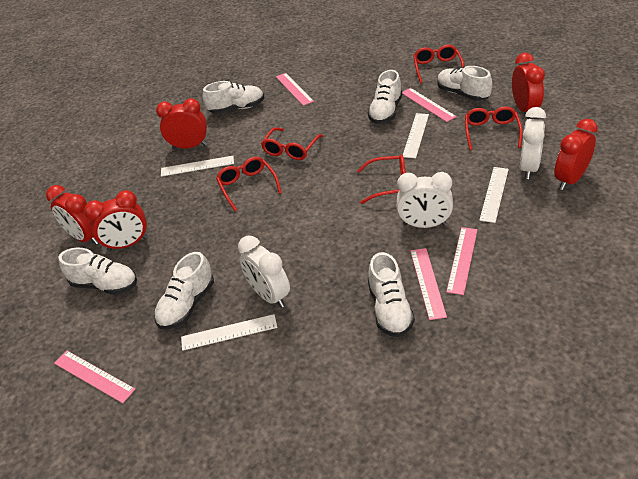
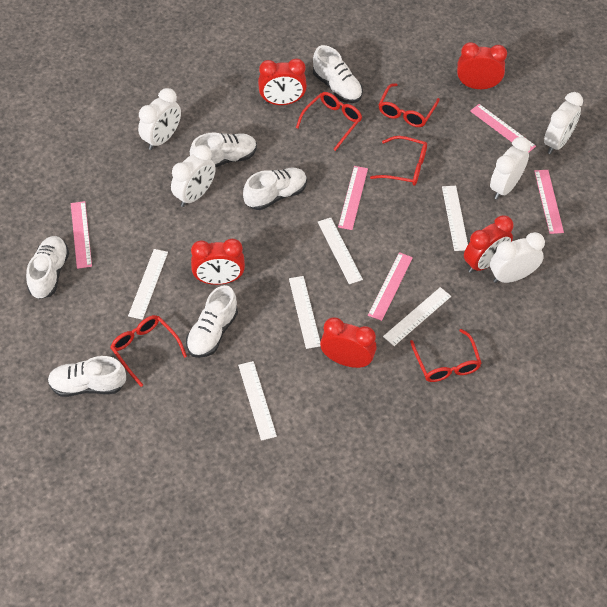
white clock: [238,236,290,308] [397,172,453,228] [520,107,546,179] = 3 -> [138,88,181,150] [171,145,216,207] [490,137,531,199] [490,232,545,283] [544,92,583,154] = 5
white ruler: [161,156,234,177] [181,314,277,351] [403,113,429,159] [479,167,509,223] = 4 -> [128,249,168,320] [238,361,277,441] [289,276,320,349] [318,218,363,284] [383,287,451,346] [442,186,468,251] = 6

